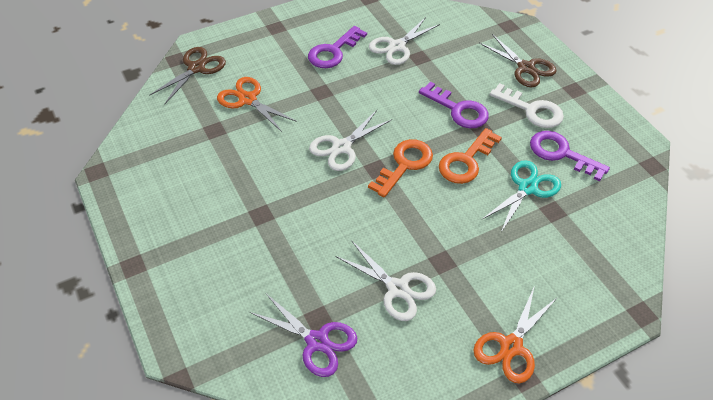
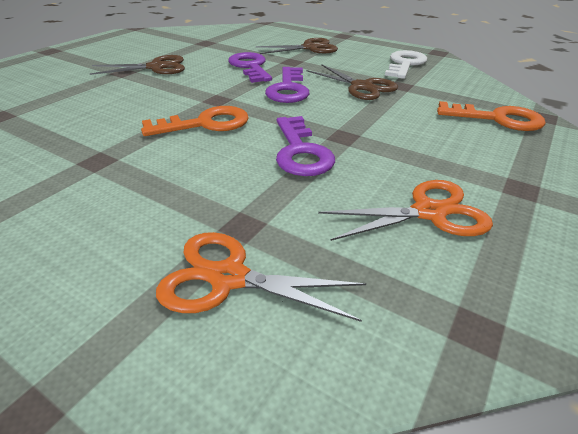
brown scissors: [149,47,226,104] [479,34,557,87] = 2 -> [90,55,185,75] [256,38,338,54] [306,64,398,100] = 3
purple scissors: [249,294,357,377] = 1 -> none = 0
turquoise scissors: [481,160,561,232] = 1 -> none = 0
white scissors: [309,110,392,171] [335,240,436,321] [369,17,440,65] = 3 -> none = 0

